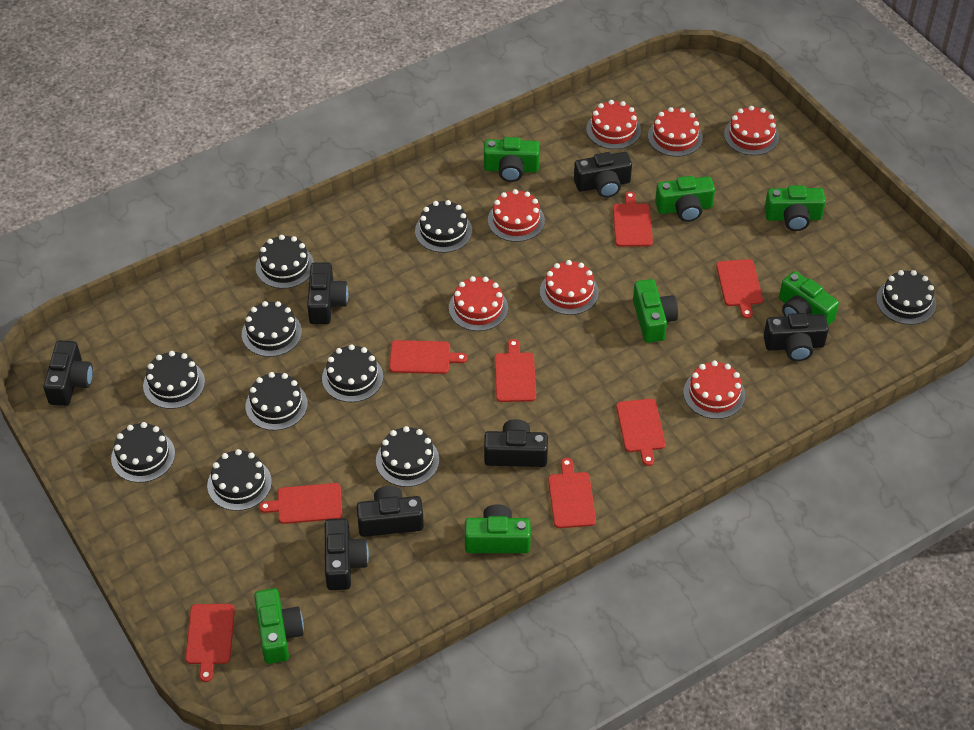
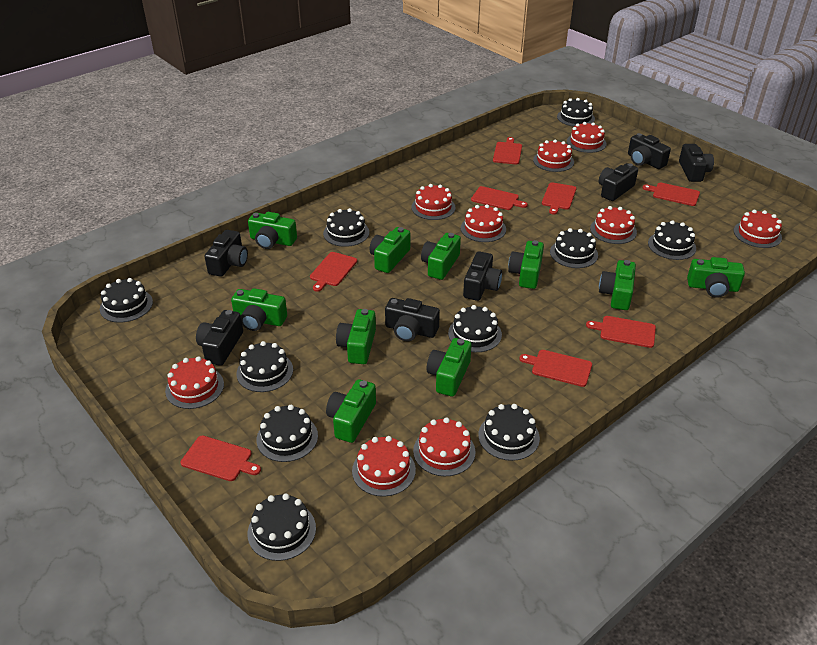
green camera: [254,588,304,664] [465,504,531,553] [484,137,540,182] [633,279,678,343] [655,176,715,222] [765,185,826,231] [779,271,839,326] = 7 -> [231,288,287,331] [248,212,297,249] [326,379,376,443] [336,309,376,364] [369,227,410,273] [421,233,461,280] [427,338,472,397] [508,240,544,289] [599,260,636,310] [687,257,745,297] = 10
red cake: [449,276,508,331] [488,189,545,242] [540,260,599,315] [586,100,641,149] [648,107,703,157] [683,361,745,419] [724,106,779,156] = 7 -> [165,356,224,409] [352,436,416,497] [411,184,456,220] [413,417,476,476] [461,204,506,242] [533,139,574,172] [567,122,607,153] [590,206,637,244] [734,210,782,248] = 9

